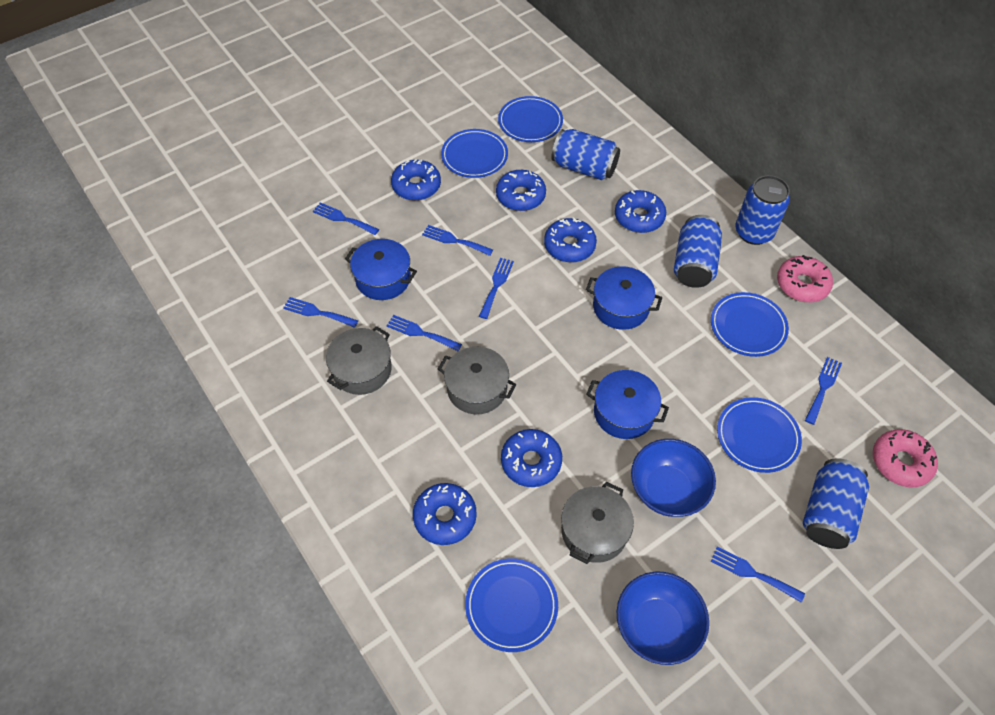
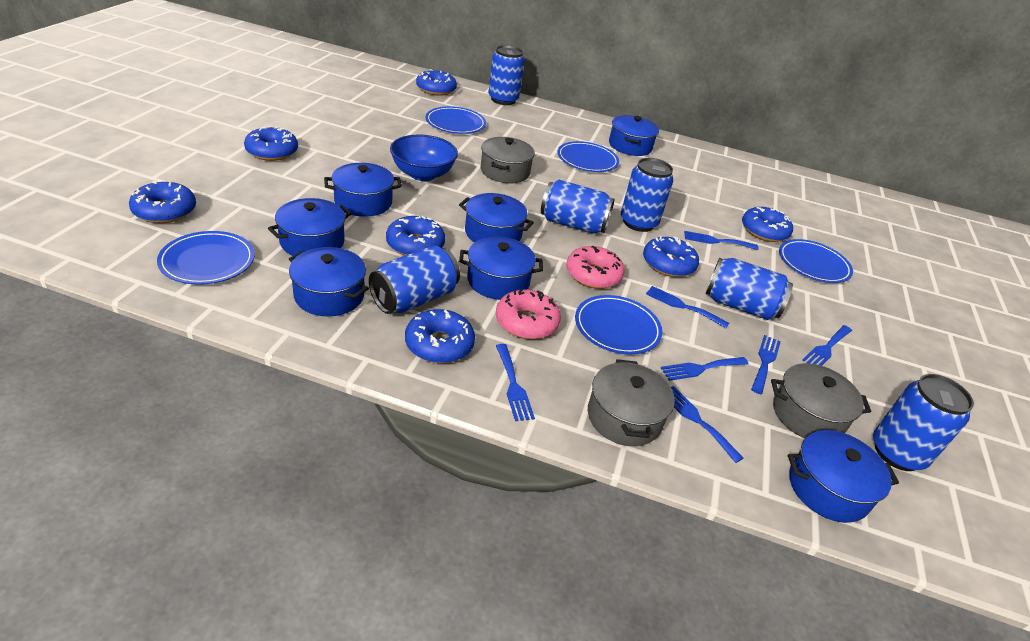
blue bowl: [617,572,709,665] [631,439,716,517] = 2 -> [390,135,458,181] = 1
blue can: [551,129,620,180] [674,215,722,288] [735,175,790,245] [803,458,869,549] = 4 -> [369,245,460,314] [488,45,525,105] [541,180,615,233] [621,158,673,232] [706,258,793,320] [873,374,974,471] = 6
blue donut: [391,159,441,201] [413,483,477,545] [496,170,546,211] [501,429,562,487] [544,217,597,262] [615,190,666,233] = 6 -> [129,181,196,223] [244,126,298,161] [386,216,445,256] [405,309,475,363] [416,69,457,96] [643,236,699,277] [742,207,793,242] = 7
blue pot: [345,239,417,300] [586,266,662,330] [586,370,669,439] = 3 -> [268,198,352,256] [289,247,369,316] [324,163,402,217] [459,193,534,242] [459,236,543,300] [609,115,659,156] [788,430,899,523] = 7

